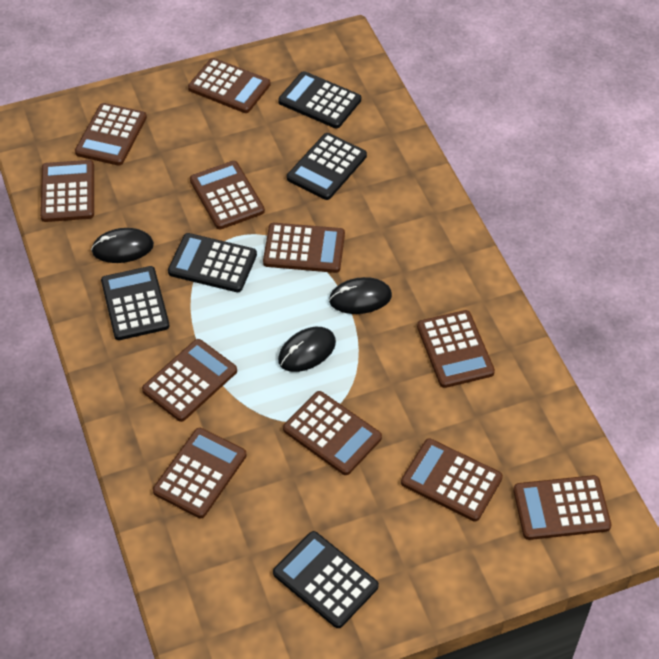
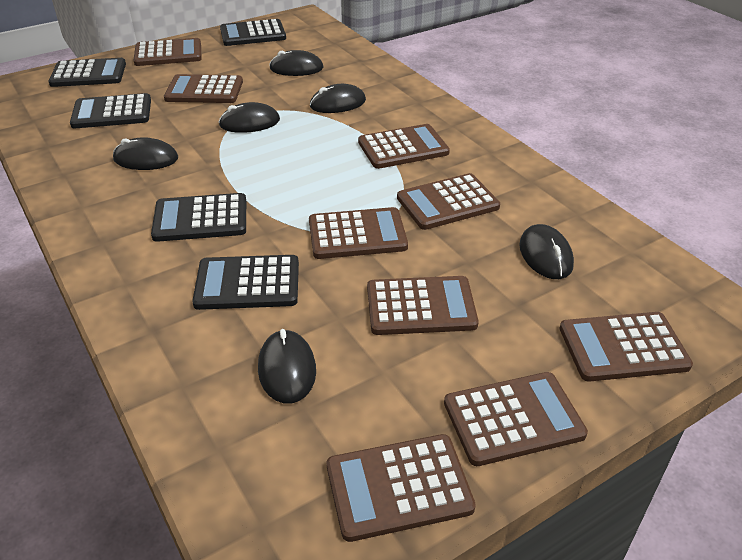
black mouse: [91,228,154,263] [278,327,336,372] [329,277,392,314] = 3 -> [113,137,178,170] [218,102,280,133] [258,329,316,404] [269,50,324,76] [310,84,366,113] [519,224,574,279] = 6
brown calculator: [40,160,94,222] [75,103,147,166] [142,339,237,422] [153,428,247,518] [188,58,271,113] [190,161,265,229] [263,223,345,273] [283,391,382,475] [401,438,503,522] [417,310,495,388] [513,475,612,540] = 11 -> [133,38,202,66] [164,74,243,103] [309,207,408,259] [327,434,476,542] [358,124,450,169] [367,276,479,335] [397,173,500,230] [444,372,588,466] [560,312,693,382] = 9

